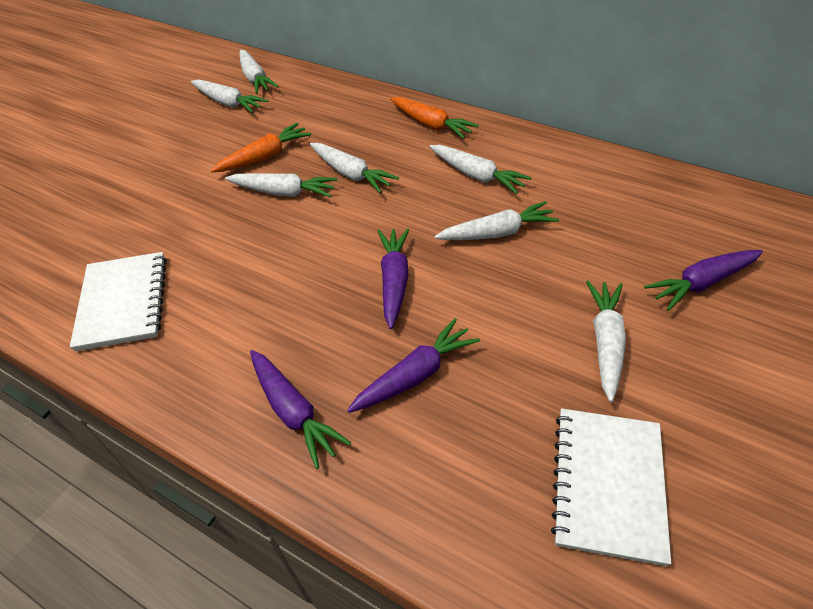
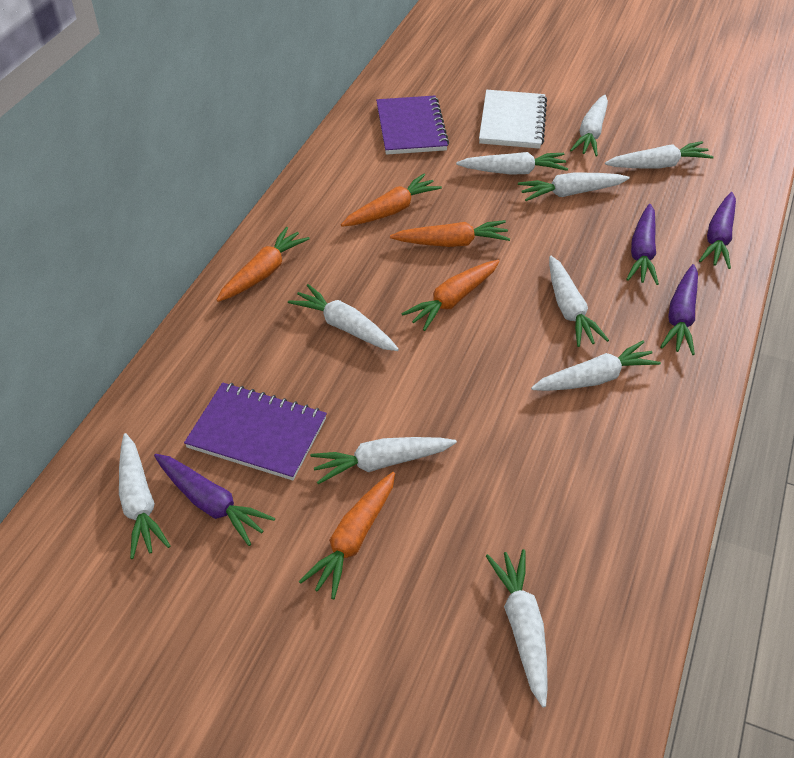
orange carrot: [211,123,312,173] [390,97,479,139] = 2 -> [216,227,310,302] [299,472,395,599] [341,174,442,227] [390,220,510,247] [401,260,500,331] = 5
purple notebook: none = 0 -> [184,383,327,480] [376,96,449,155] = 2
white carrot: [191,79,269,113] [225,173,338,198] [239,50,279,94] [310,143,399,193] [430,145,532,194] [435,201,559,240] [586,280,626,402] = 7 -> [119,433,171,559] [288,284,399,351] [310,437,457,484] [456,152,568,175] [486,549,548,708] [518,173,630,201] [531,340,661,391] [549,256,609,347] [570,95,608,156] [605,141,714,169] = 10
white notebook: [70,252,167,351] [551,408,671,566] = 2 -> [479,90,547,149] = 1

